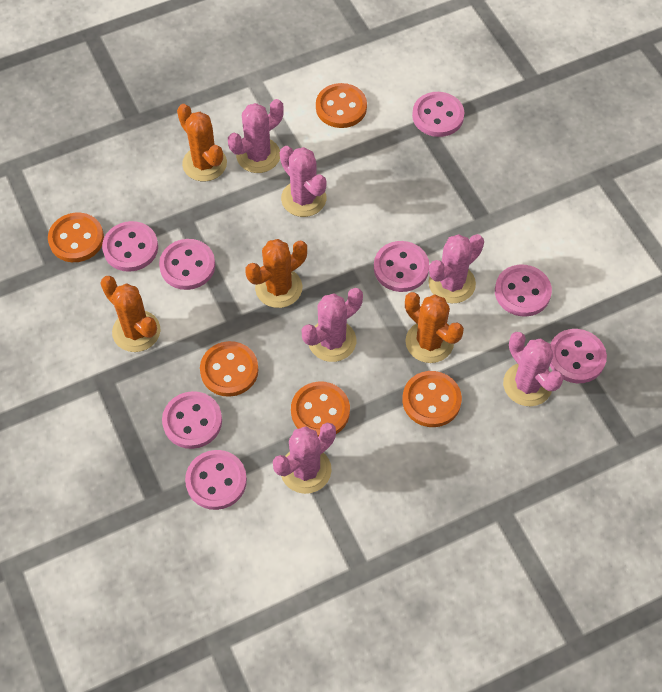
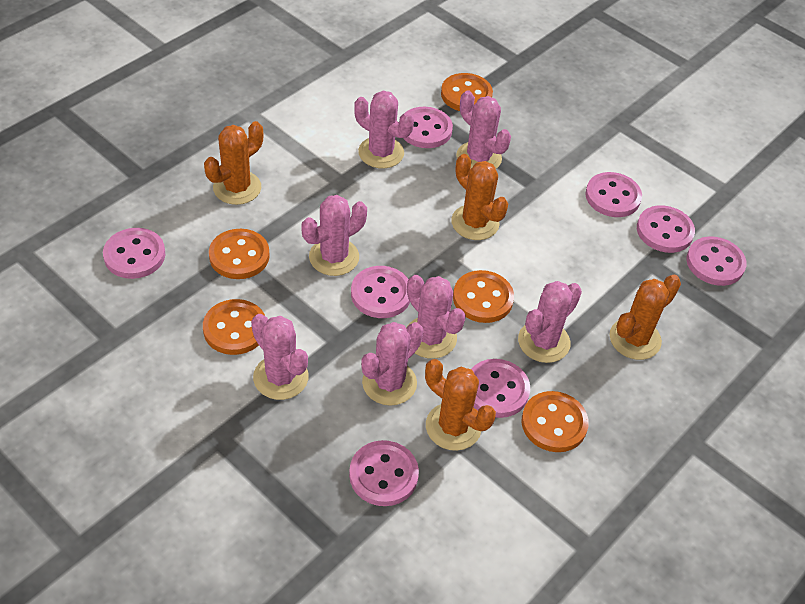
pink cactus: [228,99,284,173] [273,423,336,494] [280,146,326,217] [302,288,363,362] [428,234,484,303] [503,332,564,406] = 6 -> [251,314,309,400] [301,195,367,276] [354,91,414,168] [361,322,424,406] [406,275,466,359] [456,91,511,169] [518,281,582,363] = 7

